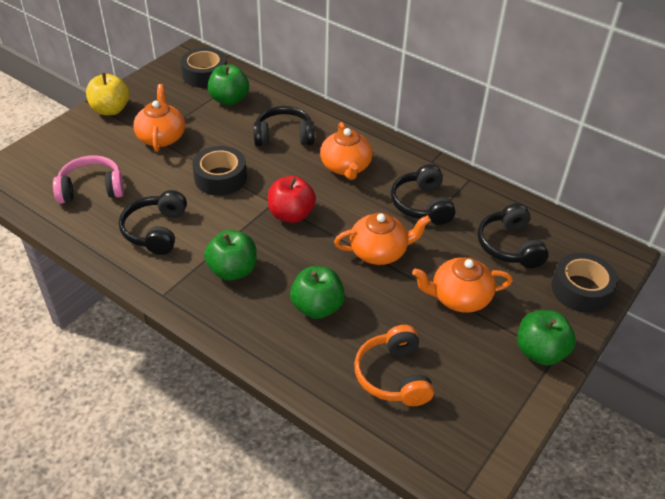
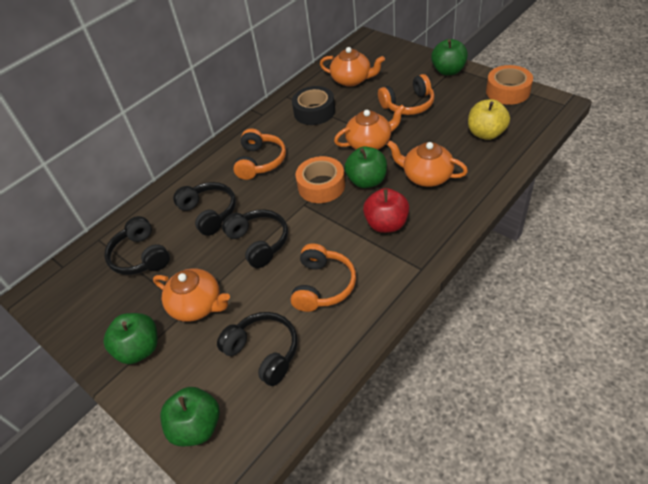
black tape: [180,48,227,88] [192,146,247,196] [551,253,618,313] = 3 -> [292,86,335,125] = 1
orange headphones: [354,325,434,406] = 1 -> [233,128,286,180] [290,243,356,312] [378,74,435,115] = 3
orange tape: none = 0 -> [296,156,345,203] [486,65,533,105] = 2
pink headphones: [53,155,124,204] = 1 -> none = 0

